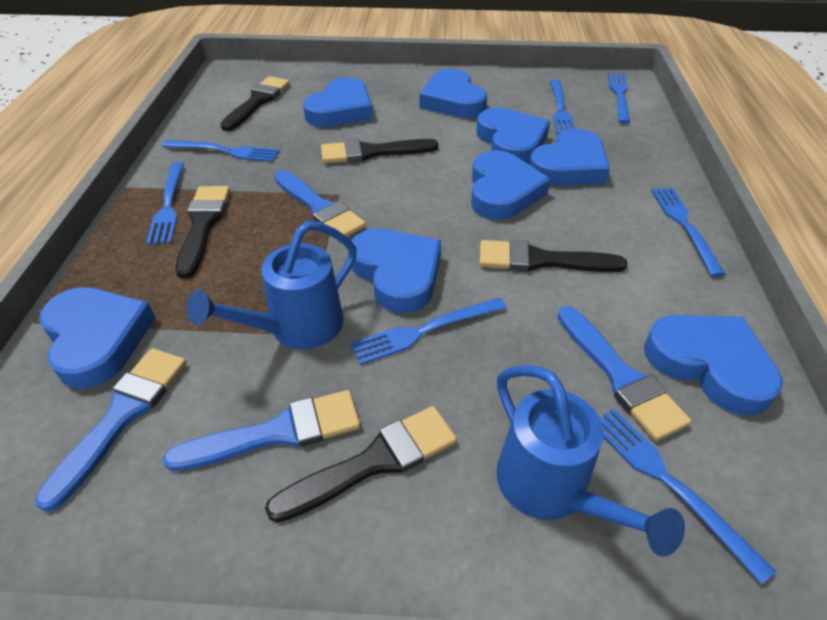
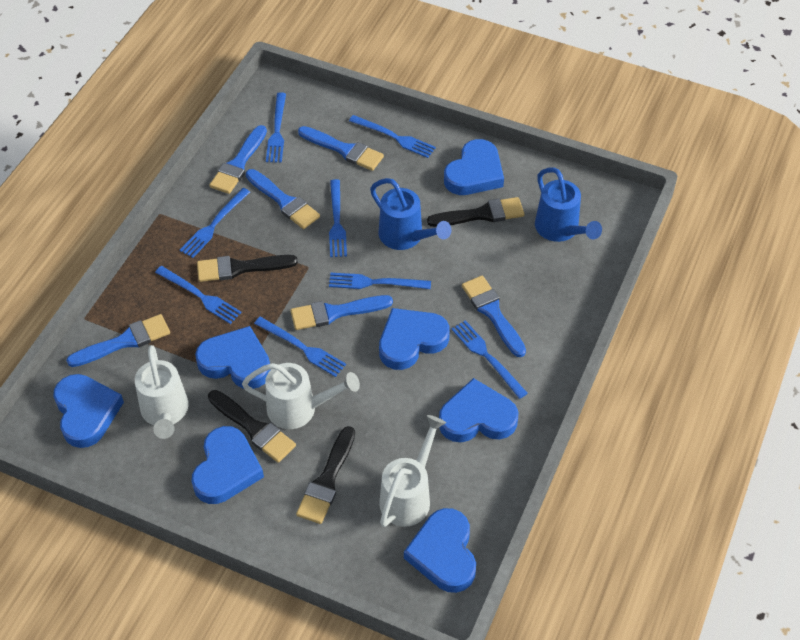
black brush: [176,186,230,279] [220,76,290,131] [265,406,457,523] [321,139,438,163] [480,240,627,272] = 5 -> [197,255,298,282] [208,390,296,463] [296,426,355,524] [427,197,524,227] = 4
blue brush: [35,348,187,512] [163,390,360,471] [275,171,366,237] [557,306,691,441] = 4 -> [66,314,170,367] [209,125,267,194] [246,169,320,229] [290,295,393,330] [298,126,384,171] [462,276,526,357] = 6
blue fork: [146,162,184,245] [162,140,279,162] [350,297,507,365] [550,79,575,135] [599,408,776,585] [608,73,630,124] [651,188,726,277] = 7 -> [155,266,242,324] [180,188,250,258] [254,317,346,377] [266,92,286,163] [329,179,347,257] [329,273,431,289] [349,115,436,158] [451,320,528,399] = 8
blue heart: [39,287,156,389] [303,77,373,127] [351,228,441,313] [419,69,487,118] [471,150,550,220] [476,107,550,164] [529,129,610,186] [644,315,783,416] = 8 -> [53,374,124,448] [191,426,264,504] [195,326,270,389] [379,308,450,370] [404,508,476,593] [439,378,518,442] [444,139,504,195] = 7
white watering can: none = 0 -> [135,345,189,439] [242,363,360,429] [379,415,446,527] = 3

